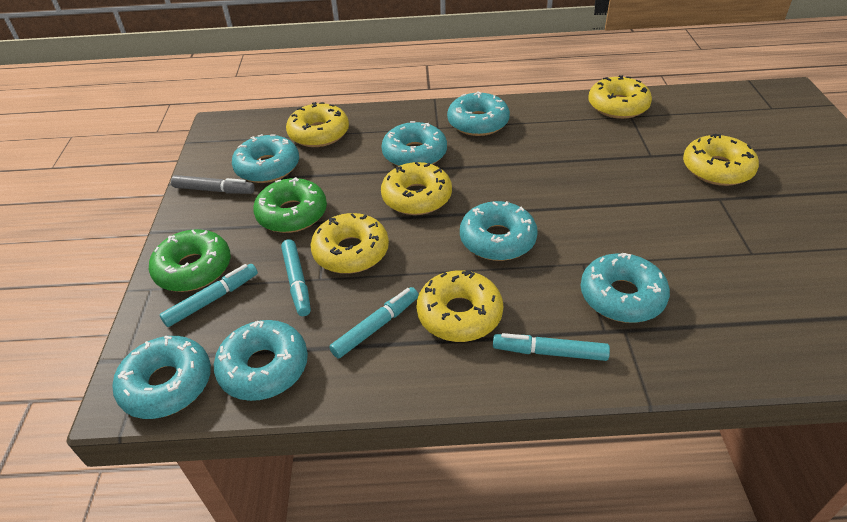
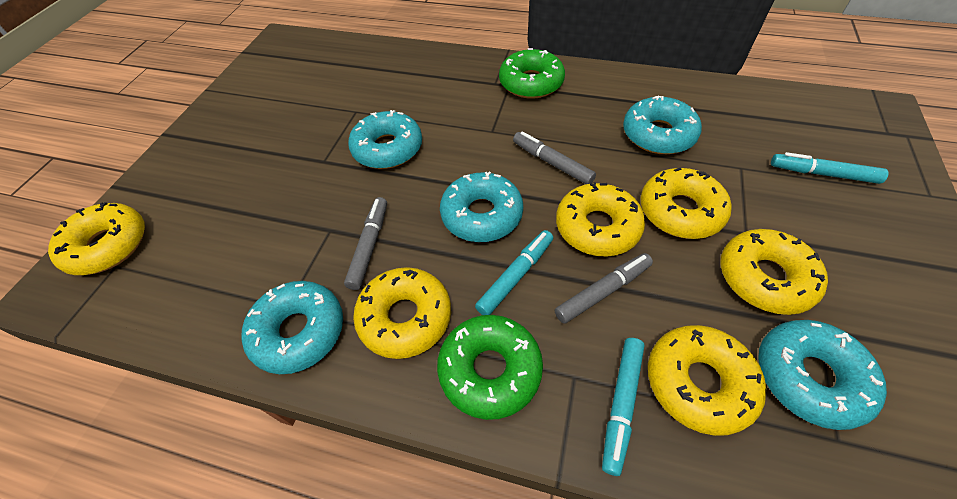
grey marker: [171,175,255,194] = 1 -> [344,197,387,290] [513,131,596,184] [555,253,653,324] = 3
turquoise donut: [112,336,211,419] [214,320,308,401] [232,134,299,183] [381,121,447,166] [447,91,510,136] [460,201,538,261] [581,253,670,323] = 7 -> [241,281,343,374] [348,110,422,169] [440,172,523,242] [623,96,702,154] [758,320,887,430] = 5
turquoise marker: [160,264,258,327] [281,239,311,316] [329,287,418,359] [493,333,610,361] = 4 -> [475,230,553,315] [602,338,644,476] [771,152,889,184] = 3

